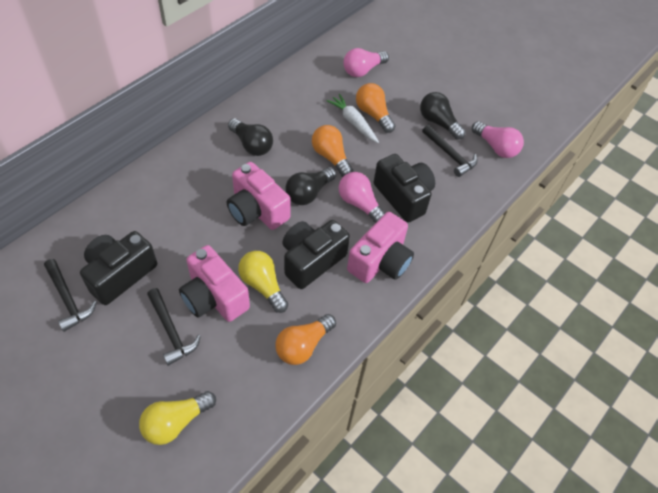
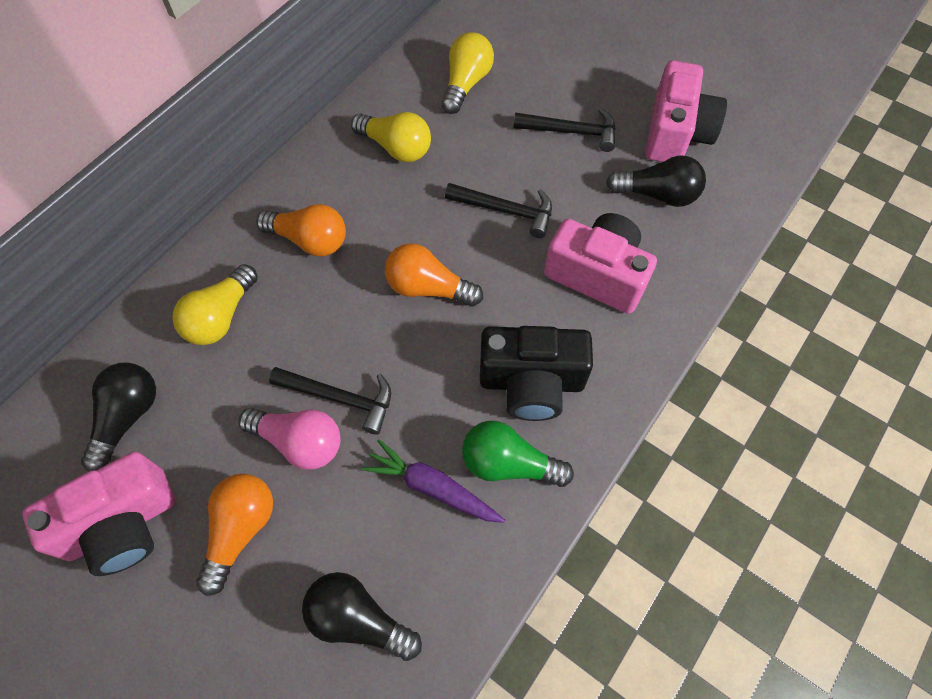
black camera: [80,231,157,305] [282,220,350,289] [374,154,435,223] = 3 -> [480,326,593,421] = 1
green light bulb: none = 0 -> [462,421,574,487] = 1
pink light bulb: [339,172,385,223] [343,48,389,77] [472,121,524,158] = 3 -> [238,408,341,470] = 1
purple carrot: none = 0 -> [362,439,505,523] = 1
white carrot: [326,94,379,143] = 1 -> none = 0
yellow light bulb: [139,391,216,445] [238,251,288,313] = 2 -> [172,264,258,345] [351,112,431,162] [441,32,494,114] = 3

